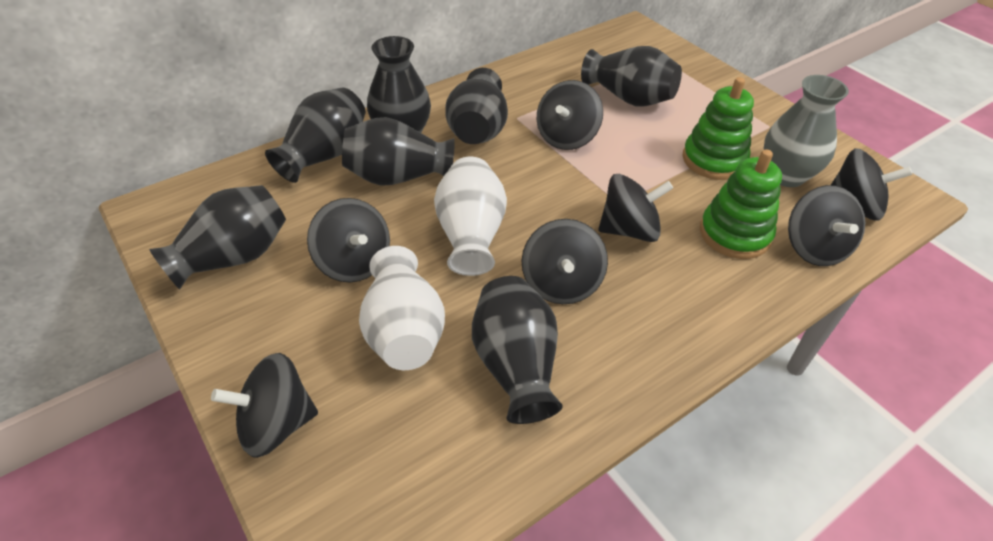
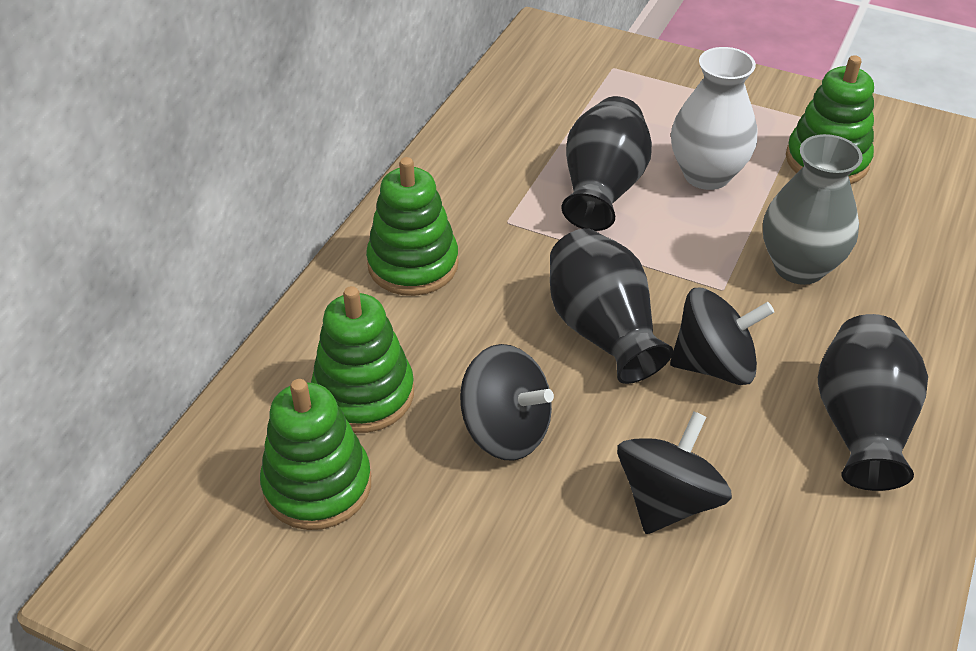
black spinning top: [211,353,318,458] [307,198,390,282] [522,219,608,304] [537,80,603,150] [599,174,673,242] [788,185,865,266] [831,148,912,221] = 7 -> [460,344,554,461] [617,411,732,534] [670,288,774,385] = 3
black vase: [149,185,286,289] [265,88,366,183] [342,117,455,186] [367,36,431,133] [445,68,508,144] [472,276,563,424] [581,46,682,106] = 7 -> [550,228,673,384] [562,96,652,231] [818,314,928,491] = 3
green stacking toy: [682,77,754,180] [700,149,782,259] = 2 -> [260,379,371,530] [311,286,414,433] [366,157,459,296] [786,55,874,184] = 4
white vase: [359,246,445,370] [434,157,507,276] = 2 -> [671,47,757,190] = 1

